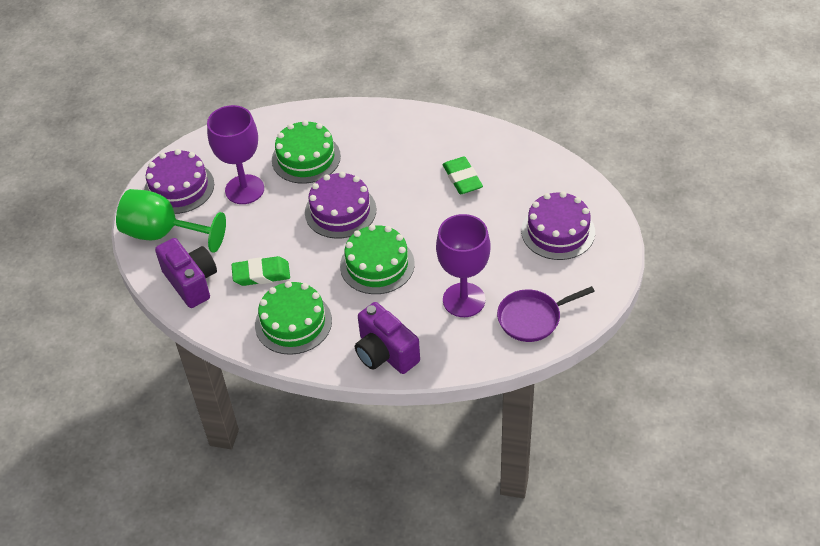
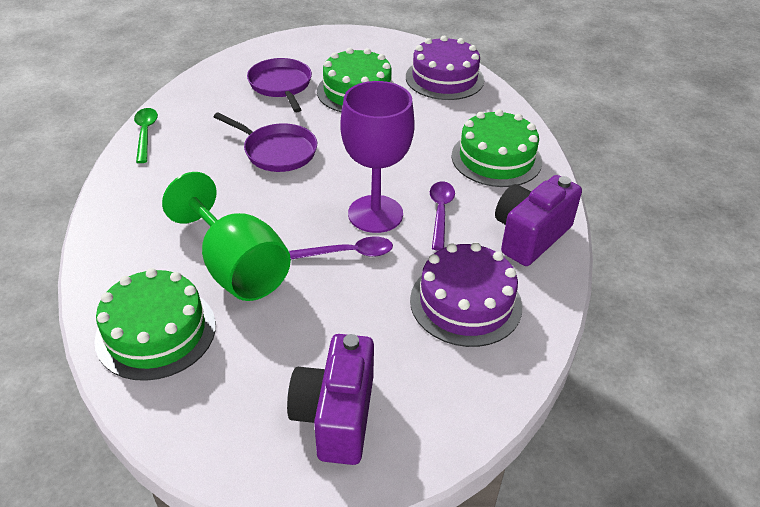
green eraser: [231,256,290,286] [442,157,483,194] = 2 -> none = 0
green spoon: none = 0 -> [134,108,158,163] = 1
purple cake: [144,149,214,214] [305,172,376,239] [521,191,595,260] = 3 -> [406,36,484,100] [410,242,522,347] = 2
purple goblet: [207,105,264,204] [436,214,491,317] = 2 -> [341,81,415,233] = 1
purple pan: [497,286,595,342] = 1 -> [214,112,317,172] [247,58,312,112] = 2
purple spoon: none = 0 -> [289,237,393,259] [430,181,455,250] = 2

